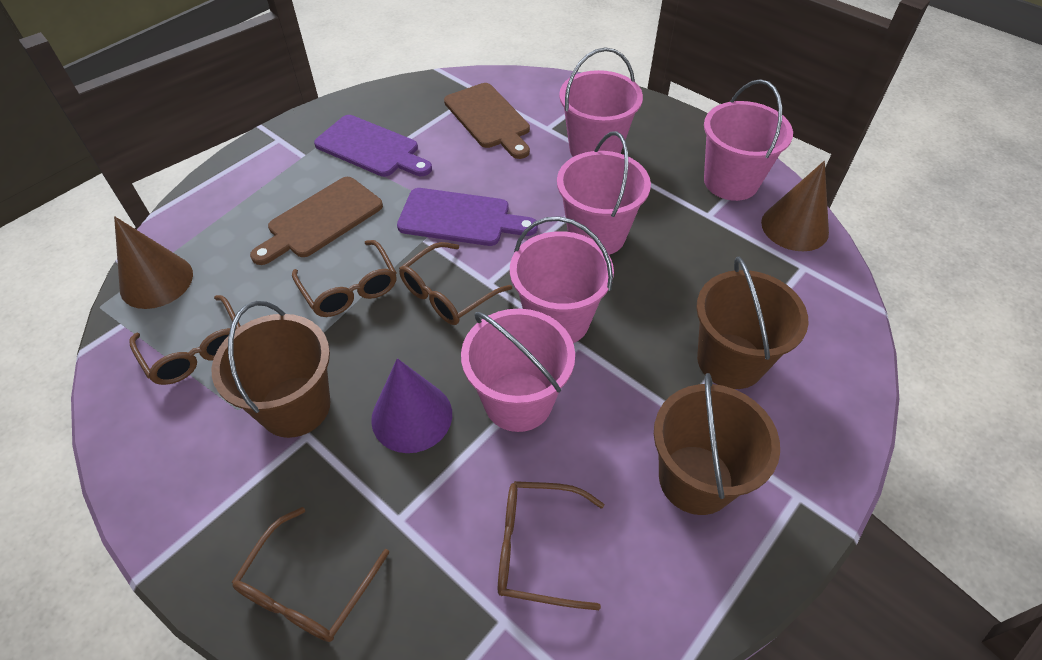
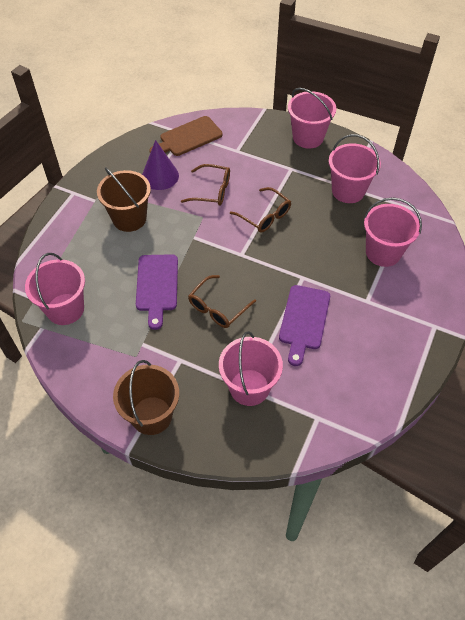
brown bucket: [212,301,330,438] [654,373,780,515] [696,257,809,389] = 3 -> [97,167,151,232] [113,360,179,435] = 2
brown cone: [114,216,193,309] [761,161,829,251] = 2 -> none = 0
brown cutting board: [250,177,383,265] [444,83,530,159] = 2 -> [149,116,223,156] = 1
brown glasses: [130,295,240,385] [232,507,389,642] [292,240,397,317] [399,242,512,325] [498,481,604,610] = 5 -> [181,164,230,206] [188,275,256,328] [230,187,291,232] = 3

